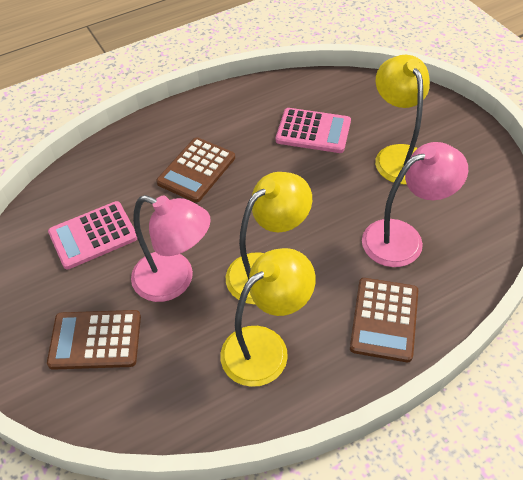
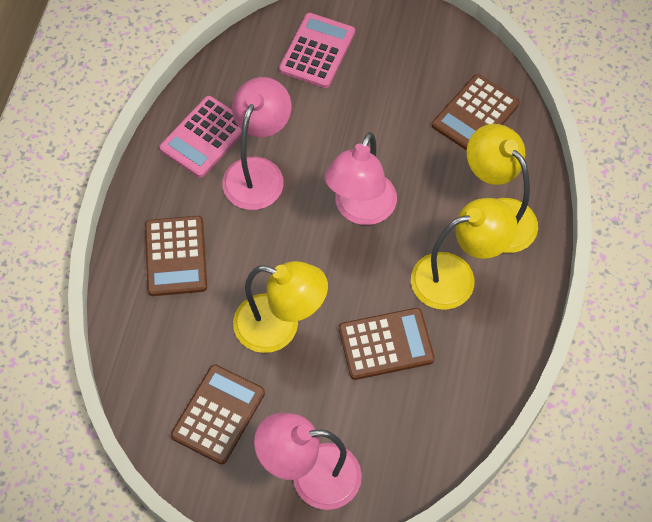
brown calculator: [47,310,141,370] [156,137,235,203] [350,278,418,362] = 3 -> [145,216,207,296] [171,364,265,464] [339,308,435,380] [432,74,519,151] = 4
pink lamp: [131,195,211,302] [362,142,468,267] = 2 -> [222,77,292,210] [254,413,362,510] [325,132,397,225] = 3

